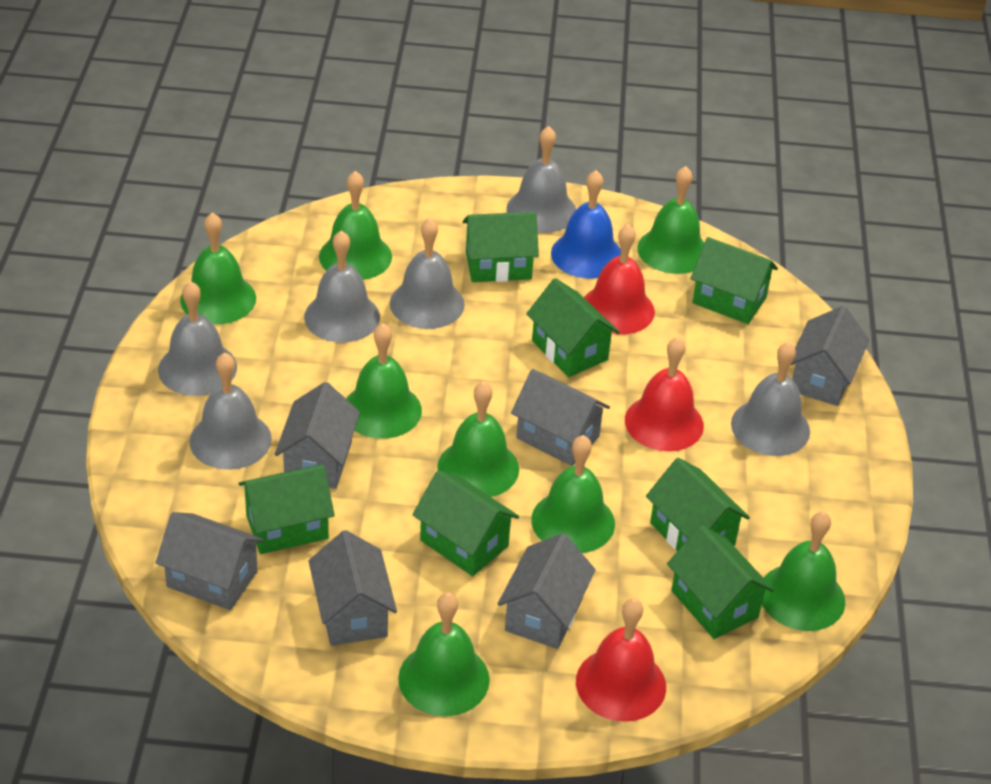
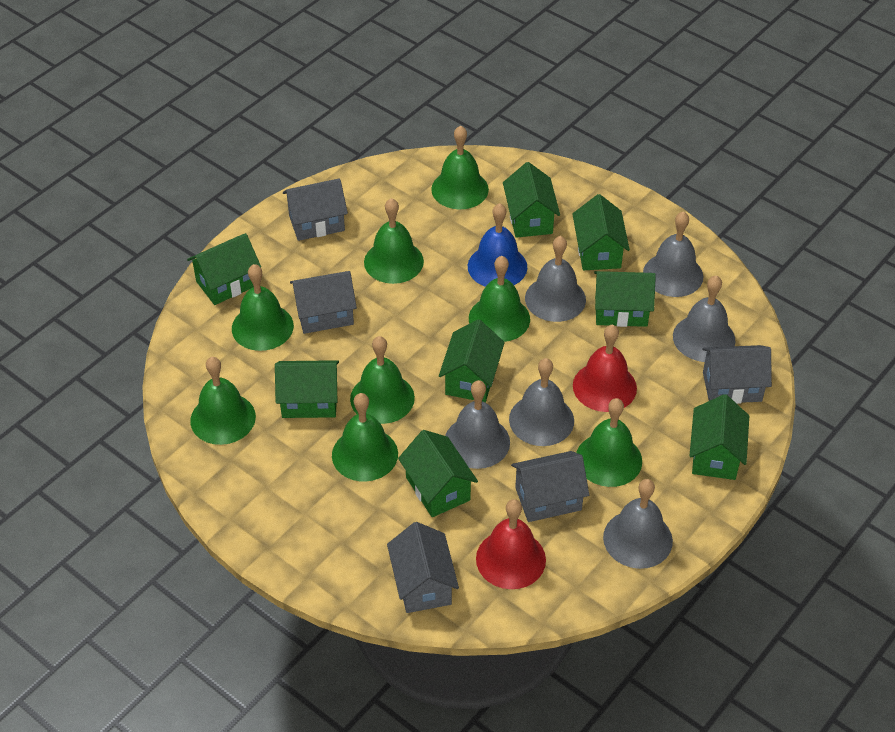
green house: [238,465,335,554] [412,470,519,576] [463,212,539,282] [526,278,620,377] [646,458,750,551] [667,525,774,639] [690,237,778,324] = 7 -> [187,233,261,305] [275,360,339,418] [398,430,478,517] [439,319,505,402] [503,162,560,238] [573,194,630,270] [594,271,656,327] [689,394,749,480] = 8
grey house: [155,512,264,610] [275,382,360,489] [308,530,397,646] [498,533,596,649] [511,369,610,466] [791,306,869,406] = 6 -> [283,178,348,241] [290,271,357,334] [387,522,459,613] [511,451,589,522] [702,345,772,404] = 5
red bell: [576,598,666,722] [584,224,655,334] [625,337,704,452] = 3 -> [476,499,546,589] [573,324,637,412] = 2

